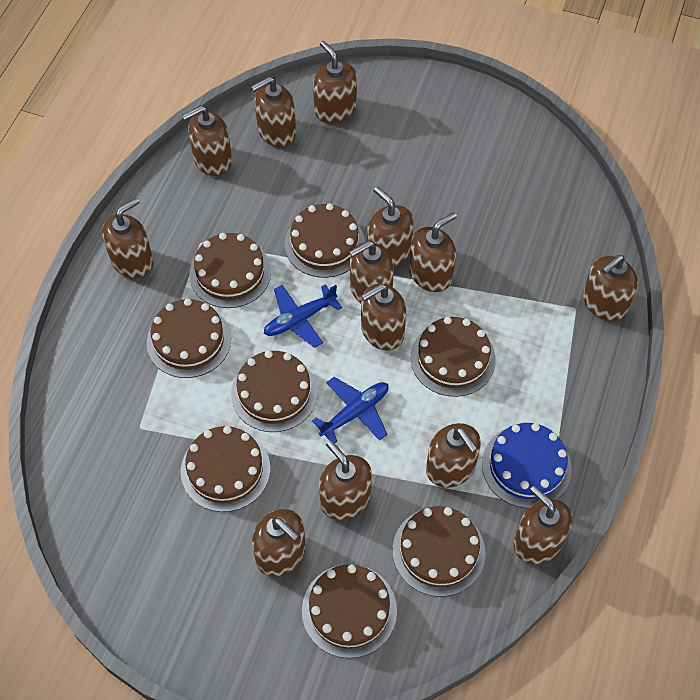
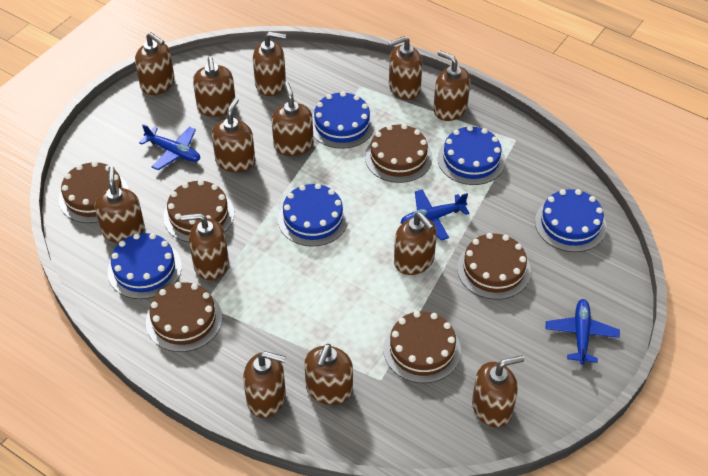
blue cake: [482,423,572,508] = 1 -> [108,233,182,299] [278,183,349,247] [312,91,375,149] [438,126,505,185] [535,189,607,252] = 5
blue plane: [264,284,342,348] [312,377,389,443] = 2 -> [139,124,200,170] [401,189,470,241] [546,299,620,365] = 3
brown cake: [147,298,231,378] [181,426,270,512] [190,233,271,308] [231,350,318,432] [285,203,365,278] [302,564,397,658] [393,506,485,597] [411,317,496,397] = 8 -> [59,161,129,223] [146,282,222,352] [163,180,234,242] [365,124,432,183] [383,311,461,383] [457,233,531,300] = 6

